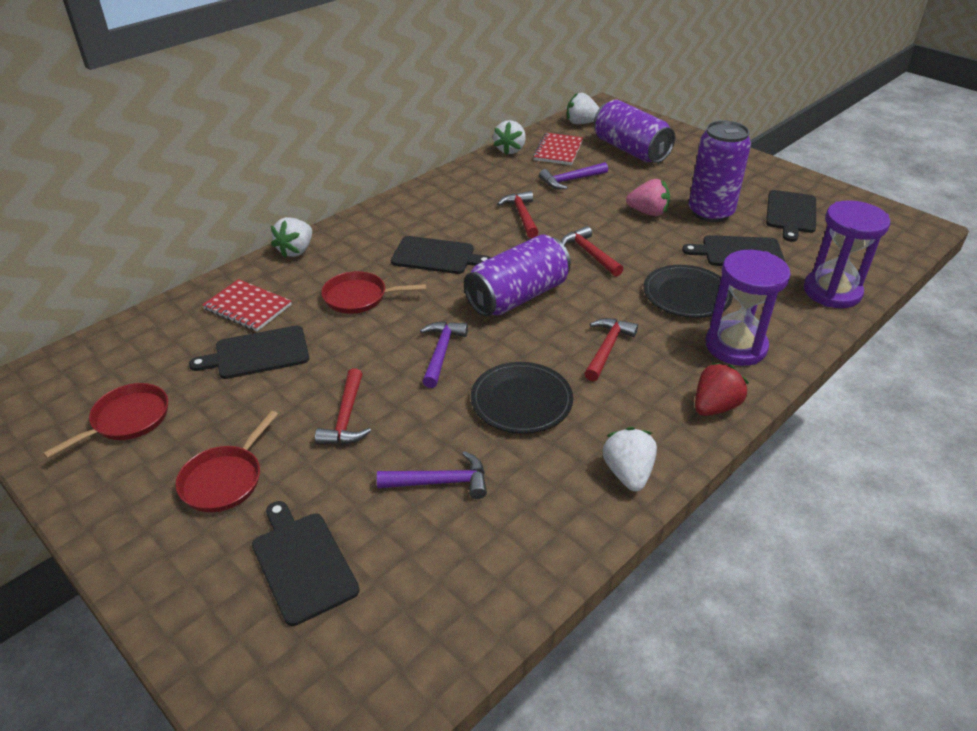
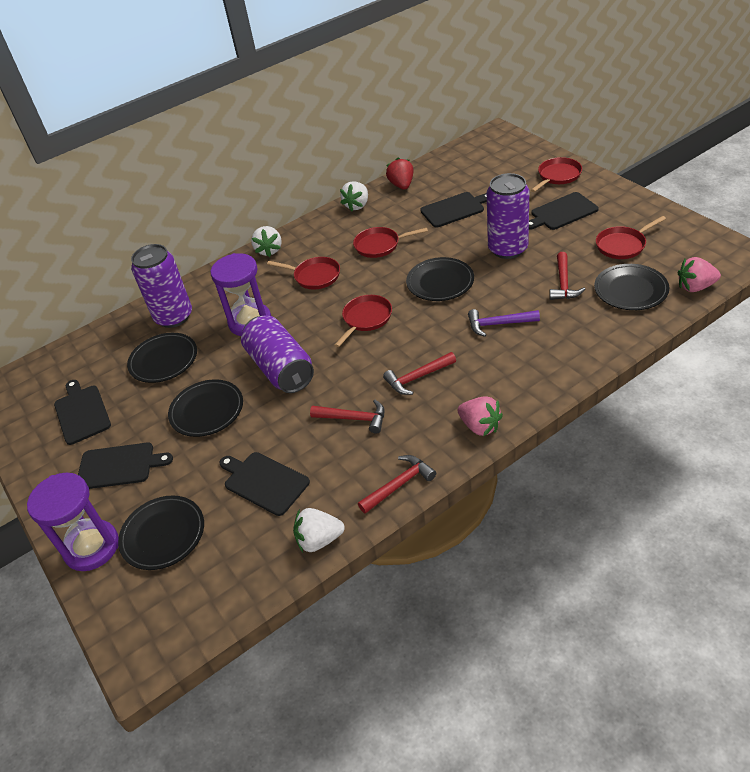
black plate: [471,362,573,434] [643,265,733,318] = 2 -> [118,495,204,570] [127,333,197,383] [168,380,243,437] [406,257,474,301] [594,264,669,310] = 5
pink strawberry: [626,179,670,216] = 1 -> [457,396,503,436] [678,257,721,292] = 2
purple hammer: [377,451,487,499] [420,321,468,388] [539,162,608,189] = 3 -> [468,309,540,337] = 1
red notebook: [202,279,292,331] [533,133,583,165] = 2 -> none = 0
red pan: [43,383,168,459] [176,411,278,512] [321,271,427,314] = 3 -> [267,257,340,289] [334,295,392,347] [353,227,428,258] [531,157,582,192] [596,216,666,259] = 5
white strawberry: [271,217,312,258] [493,120,526,155] [567,93,599,124] [603,427,657,491] = 4 -> [251,226,282,257] [293,508,345,552] [340,181,368,211] = 3

